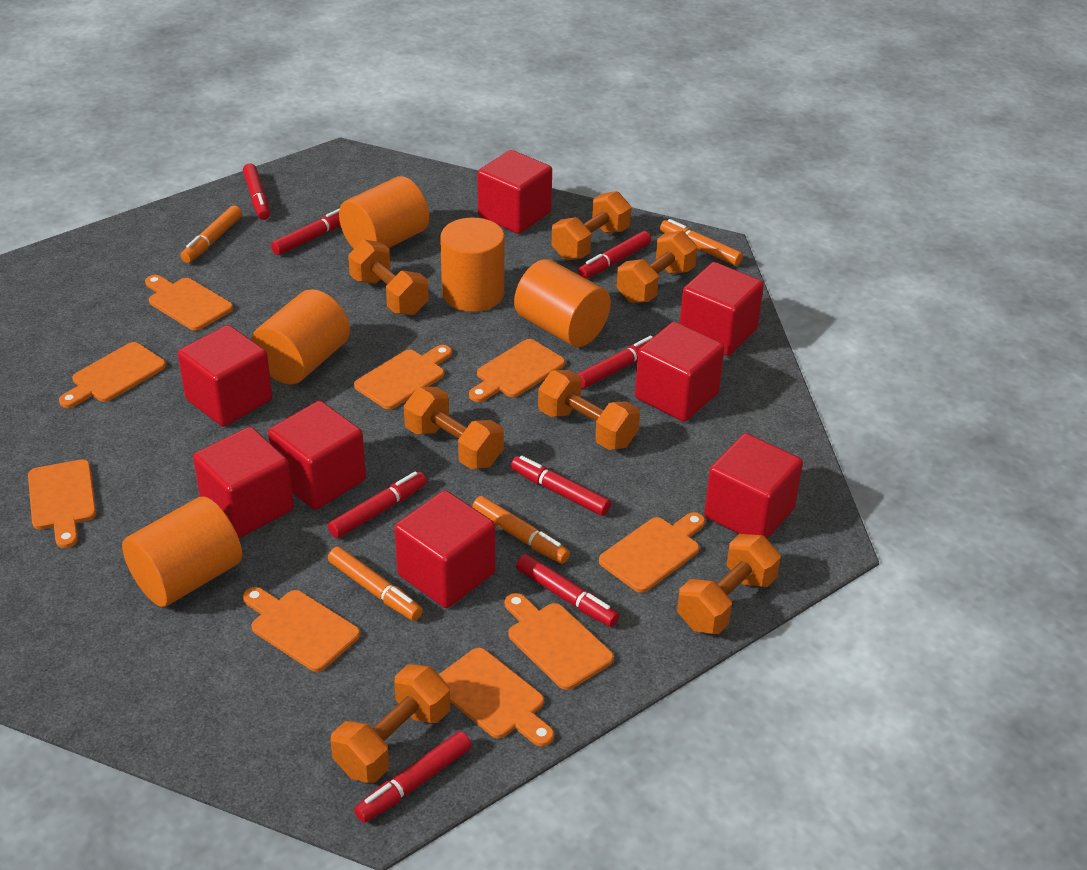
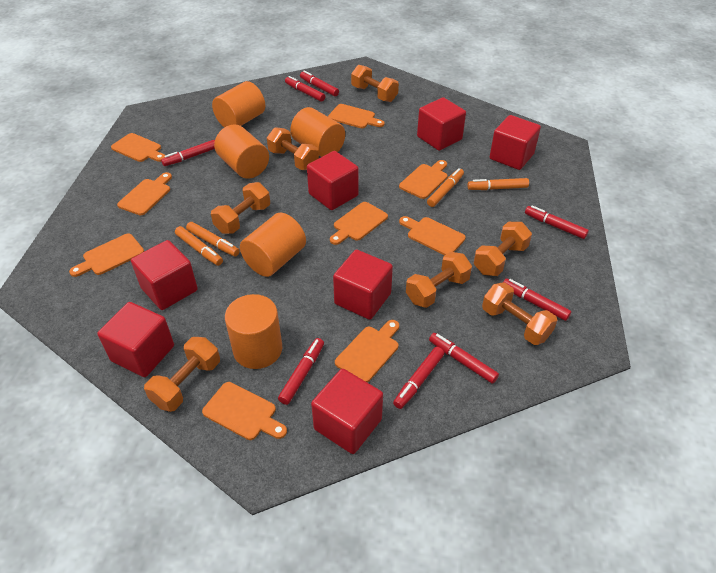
red cube: [178,325,272,427] [193,427,294,538] [268,401,366,510] [395,490,495,608] [477,150,552,234] [635,322,725,422] [680,262,764,356] [704,433,803,539] = 8 -> [97,302,174,377] [131,240,198,310] [307,151,359,210] [311,369,383,454] [333,250,393,320] [417,97,466,151] [490,115,541,170] = 7

